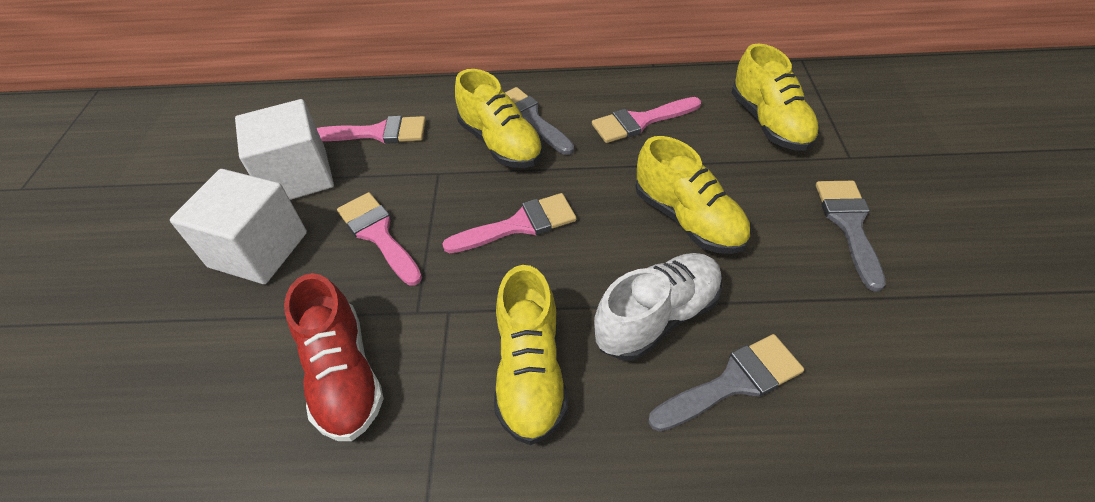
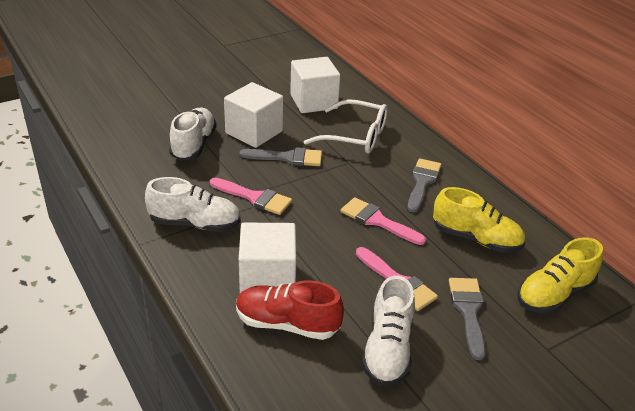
pink brush: [317,116,426,144] [337,192,422,286] [442,193,577,253] [592,97,701,143] = 4 -> [210,178,292,215] [341,197,426,245] [356,247,438,311] = 3
white cube: [170,169,307,284] [235,99,334,200] = 2 -> [224,82,283,148] [239,223,297,293] [290,57,340,113] = 3
white glasses: none = 0 -> [304,99,388,154] = 1
white shoe: [594,253,723,361] = 1 -> [145,177,241,232] [169,108,217,161] [362,276,415,387] = 3
yellow shoe: [455,69,544,168] [494,265,568,445] [636,136,750,254] [732,44,820,151] = 4 -> [433,187,525,253] [518,238,603,313] = 2

